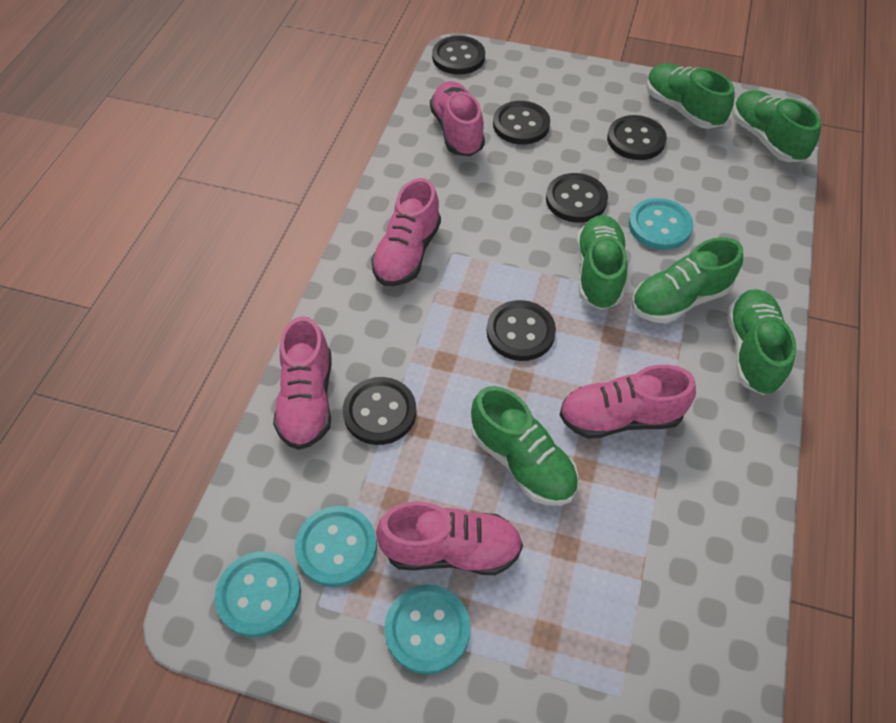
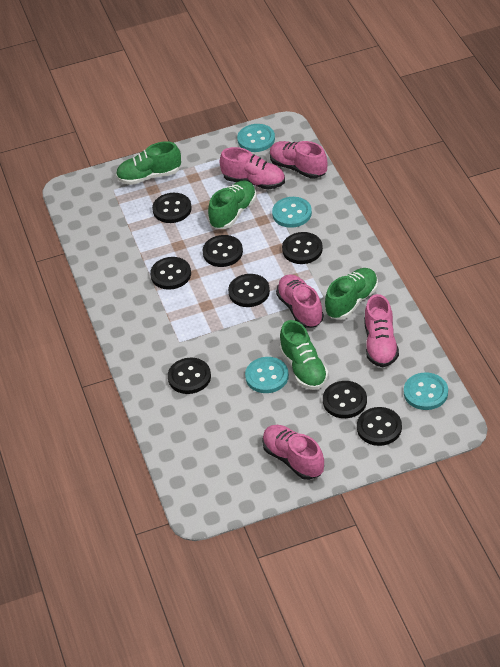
black button: [343,377,416,445] [432,36,485,75] [487,300,556,361] [493,101,550,144] [546,173,608,223] [607,115,667,160] = 6 -> [150,257,191,290] [152,193,192,223] [168,358,211,394] [202,235,243,267] [228,274,270,307] [282,232,323,264] [323,381,367,418] [357,407,402,446] = 8
green shoe: [471,386,578,506] [576,215,627,310] [631,237,743,323] [646,64,734,129] [727,289,796,395] [732,90,821,162] = 6 -> [116,141,181,185] [208,180,256,229] [280,320,328,390] [325,268,378,319] = 4

